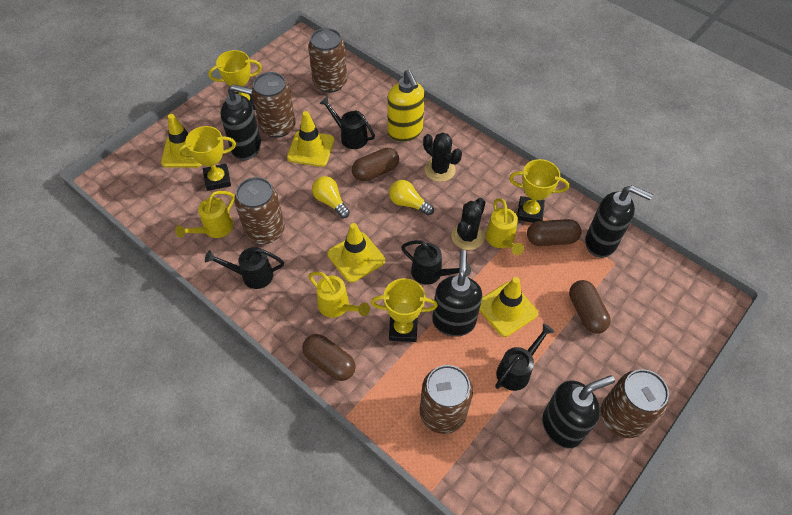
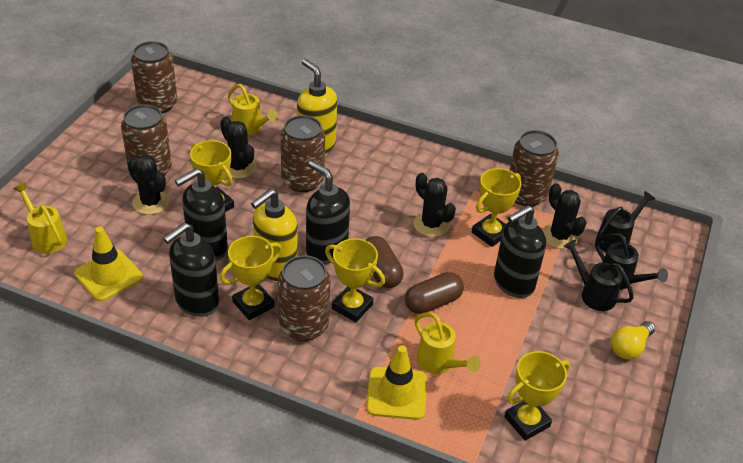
black cactus: [423,132,462,182] [451,198,485,250] = 2 -> [128,155,169,215] [220,117,256,179] [413,173,456,237] [542,183,587,249] = 4
black watering can: [205,247,284,289] [319,96,375,149] [401,240,471,285] [495,323,554,391] = 4 -> [563,240,634,311] [595,233,668,290] [596,191,655,252] = 3
brown capsule: [302,334,356,381] [352,148,399,181] [527,219,582,246] [569,280,611,334] = 4 -> [366,236,403,288] [405,272,464,314] = 2
yellow light bulb: [312,176,350,218] [389,180,434,215] = 2 -> [611,321,655,359] = 1
yellow soap dispenser: [387,70,425,142] = 1 -> [251,189,297,281] [297,59,337,154] = 2
yellow traffic cone: [161,114,202,168] [287,111,334,167] [327,223,385,283] [479,277,538,337] = 4 -> [74,227,143,301] [367,345,427,420] = 2
yellow trophy: [177,126,236,191] [208,50,262,110] [371,278,438,342] [509,159,569,223] = 4 -> [190,140,234,212] [220,236,282,320] [325,238,385,322] [472,168,521,247] [504,351,570,441] = 5

